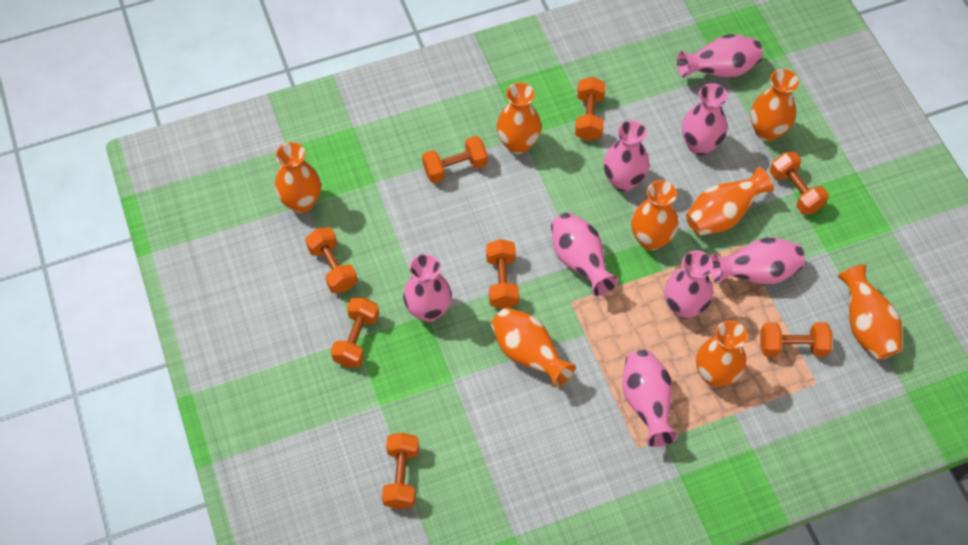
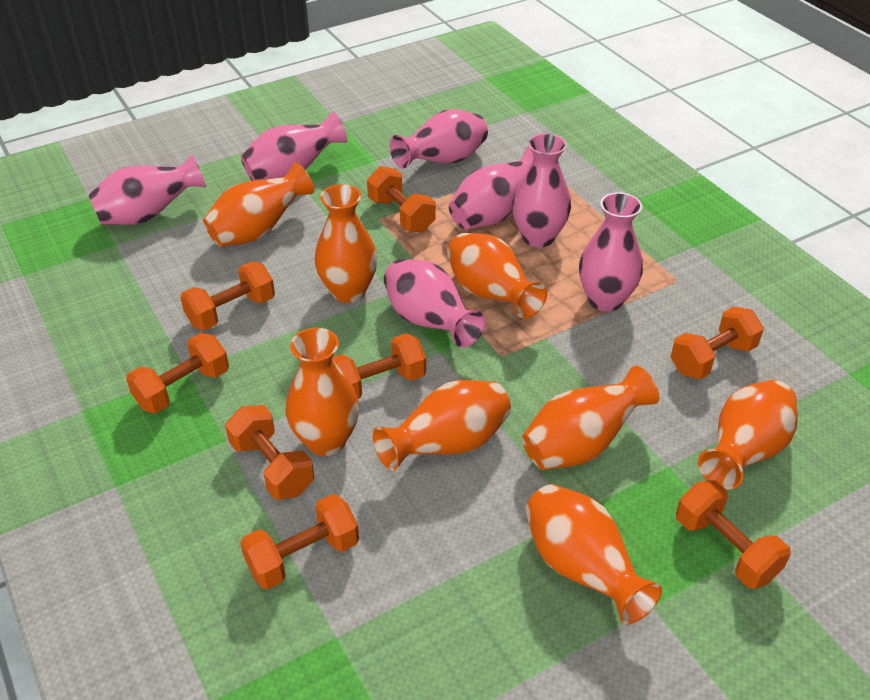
pink vase: [403,254,452,322] [551,212,618,296] [604,120,649,192] [622,350,678,447] [665,251,713,319] [677,34,763,78] [682,83,728,155] [710,238,805,284] = 8 -> [88,154,206,225] [241,112,347,181] [384,259,486,348] [390,109,488,168] [449,147,534,230] [512,133,571,247] [579,192,643,312] = 7

